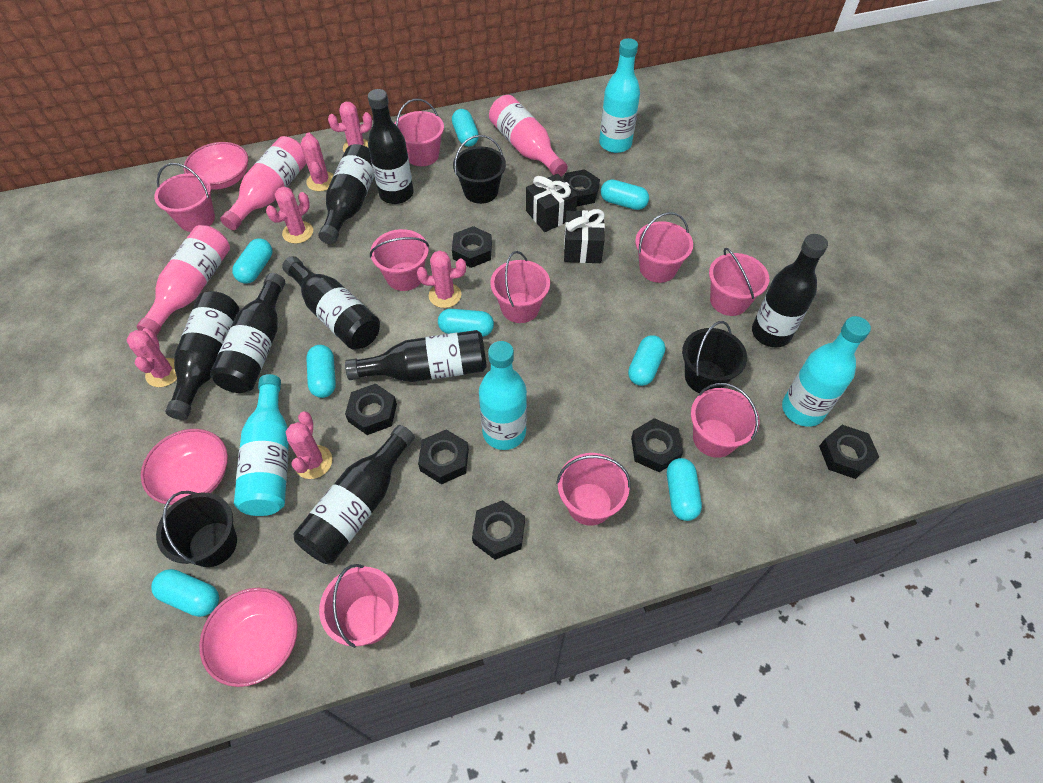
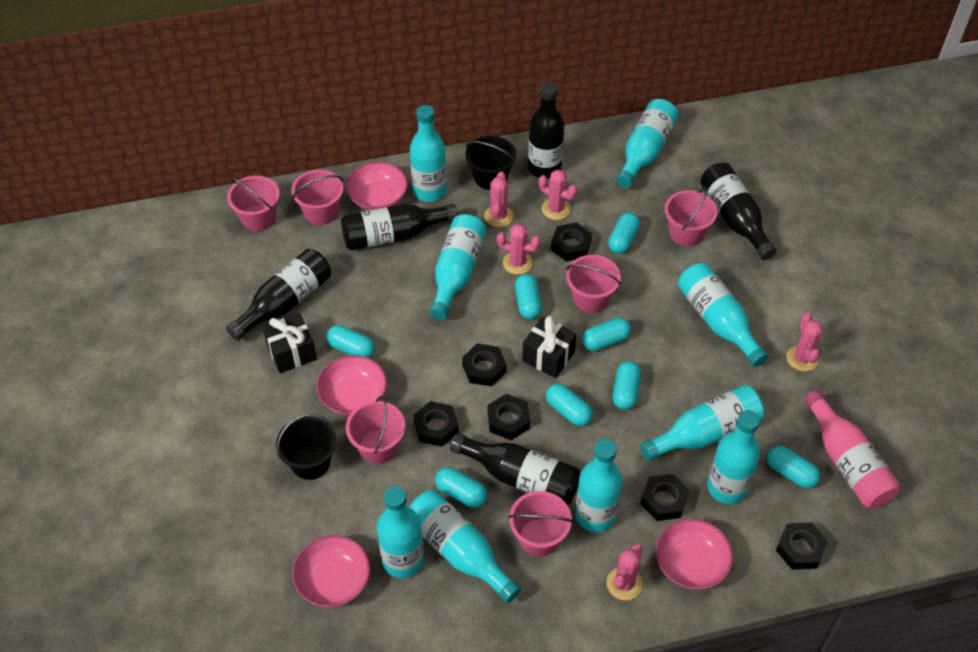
black bottle: [165,291,239,420] [210,273,285,393] [282,256,380,350] [293,425,415,564] [318,144,374,244] [345,330,487,382] [368,89,414,204] [752,234,828,348] = 8 -> [226,249,331,341] [341,204,458,250] [450,433,580,505] [528,82,564,179] [700,163,777,260] = 5
black bucket: [156,491,237,567] [453,135,506,204] [682,321,747,393] = 3 -> [276,413,336,480] [466,136,516,190] = 2
black nut: [345,384,397,435] [418,430,469,484] [452,226,492,268] [472,500,525,560] [563,169,600,206] [631,418,683,472] [819,425,879,479] = 7 -> [413,401,459,447] [462,344,507,386] [488,394,530,440] [551,222,592,261] [641,474,689,521] [776,523,828,570] = 6
pink bottle: [137,225,230,336] [220,136,307,230] [489,95,568,176] = 3 -> [804,390,900,509] = 1
pink bowl: [141,429,228,505] [184,142,248,189] [199,588,298,687] = 3 -> [292,535,370,607] [316,355,387,416] [345,162,408,210] [656,519,733,590] = 4
pink bucket: [154,163,215,232] [319,564,399,648] [370,229,429,291] [395,99,444,166] [490,251,550,323] [556,453,631,526] [635,212,693,283] [691,383,759,458] [709,248,769,316] = 9 -> [227,176,280,231] [291,170,344,225] [346,396,405,464] [508,491,573,556] [566,255,621,313] [665,187,717,246] = 6
pink cactus: [126,328,177,387] [266,187,313,244] [285,412,332,479] [301,132,333,191] [328,102,372,152] [417,250,466,308] = 6 -> [484,172,513,227] [497,224,541,275] [539,169,577,220] [606,544,643,600] [786,313,823,371] = 5
turquoise bottle: [234,374,289,516] [479,341,527,450] [599,38,640,153] [782,316,871,427] = 4 -> [377,486,424,578] [409,490,521,603] [410,105,447,202] [429,214,486,320] [575,439,623,532] [616,99,679,188] [640,385,764,461] [678,263,768,367] [707,410,760,504] = 9

